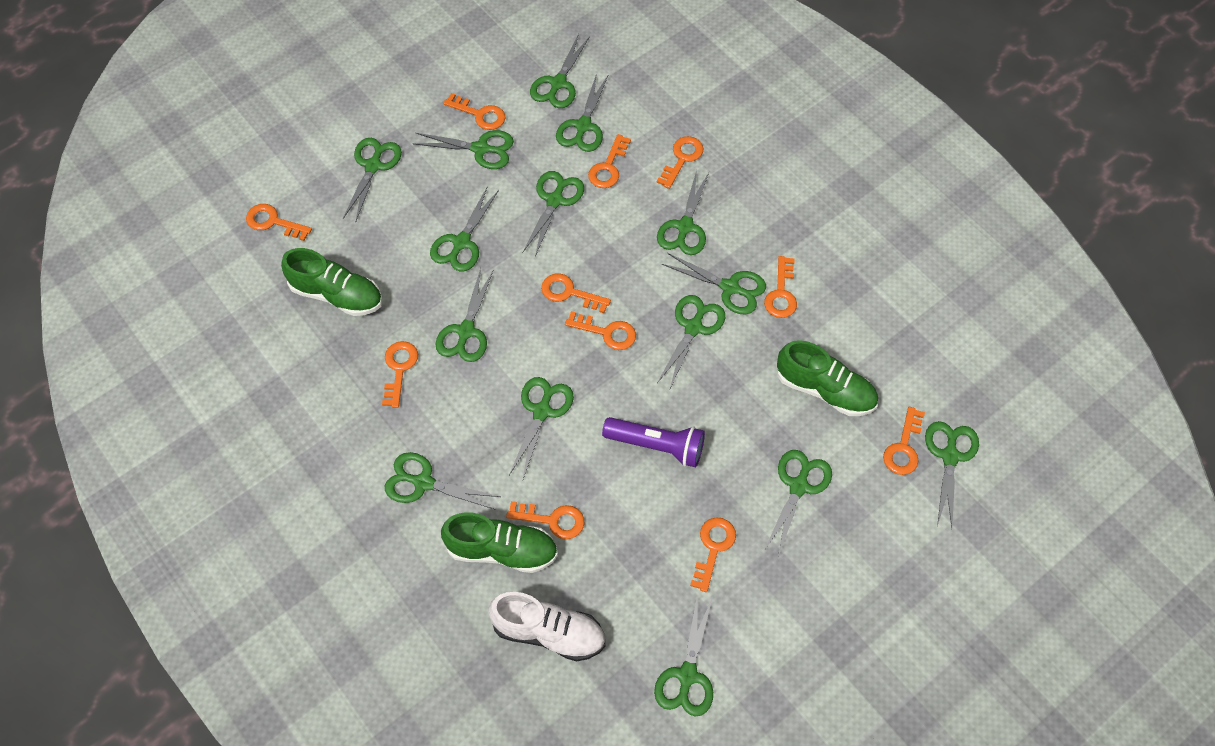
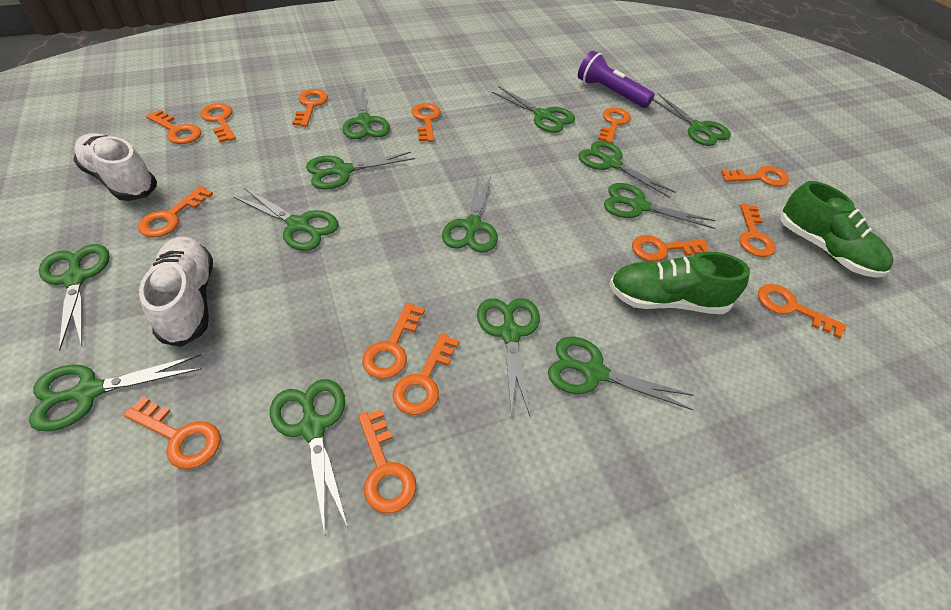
green scissors: [343,138,402,221] [385,452,500,510] [412,130,514,169] [430,186,499,272] [436,268,493,362] [509,377,574,479] [522,171,584,257] [530,34,590,108] [556,73,608,152] [654,594,713,716] [657,170,709,255] [657,295,725,388] [662,253,766,314] [764,450,832,556] [925,421,979,527] = 15 -> [29,354,202,432] [39,244,110,351] [233,188,339,251] [270,379,348,535] [306,152,415,190] [343,85,390,139] [442,176,498,253] [477,298,540,417] [491,87,575,133] [548,337,694,410] [578,141,676,198] [604,183,716,229] [653,94,731,146] = 13
green shoe: [281,248,382,316] [441,512,558,573] [777,340,878,416] = 3 -> [609,252,750,314] [780,181,893,278] = 2
orange key: [246,204,312,241] [382,341,418,408] [443,93,506,130] [506,501,584,539] [541,274,611,313] [565,311,636,350] [588,134,631,188] [657,136,703,189] [690,517,736,592] [764,256,797,318] [883,407,925,475] = 11 -> [123,397,221,469] [138,186,213,237] [146,110,201,144] [200,103,236,143] [292,89,328,127] [358,409,416,514] [362,302,425,379] [393,333,459,415] [412,103,441,142] [597,107,631,143] [632,235,710,262] [721,166,789,187] [739,203,776,257] [758,284,847,339] = 14
white shoe: [488,592,605,661] = 1 -> [73,133,157,201] [139,237,213,347] = 2

